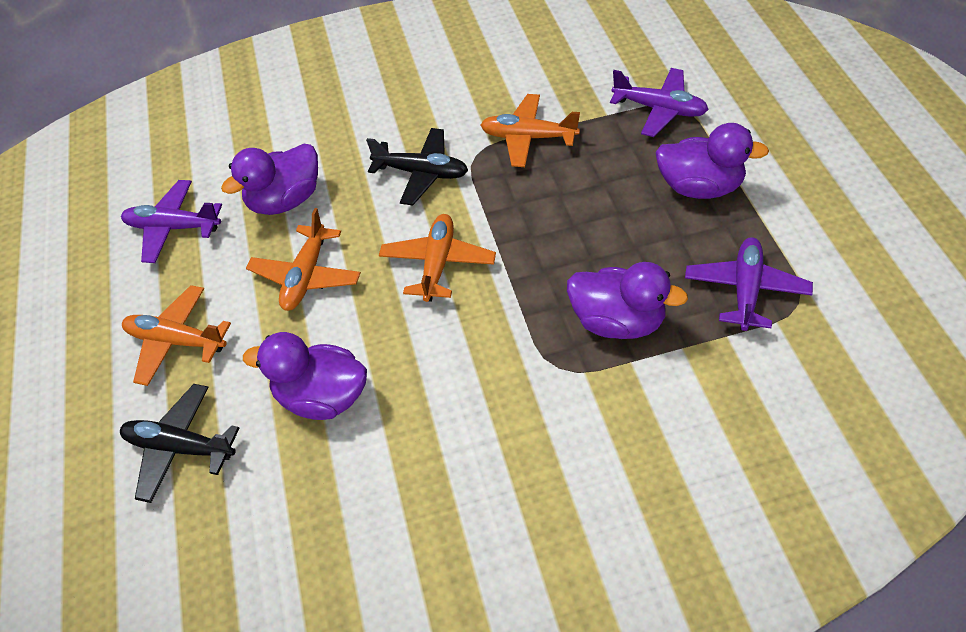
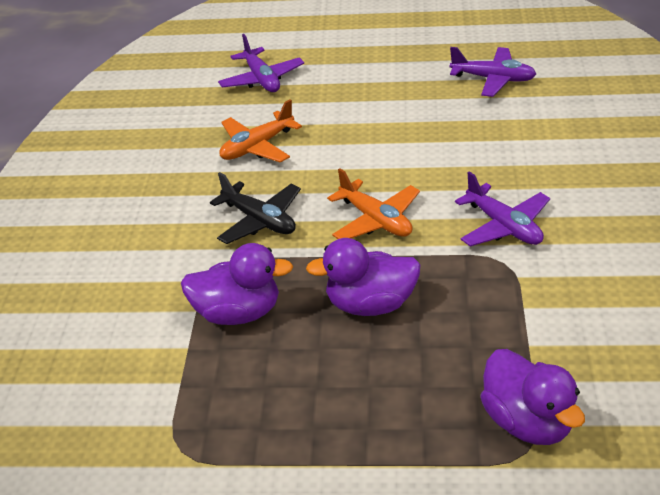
black plane: [120,384,239,503] [366,128,468,205] = 2 -> [210,172,301,244] = 1
orange plane: [122,285,231,386] [246,208,361,311] [379,214,496,302] [481,94,580,167] = 4 -> [219,99,302,163] [327,168,420,239] = 2
purple duck: [221,144,318,215] [243,332,367,420] [567,262,688,339] [655,123,769,199] = 4 -> [181,243,293,325] [306,238,421,316] [481,349,585,445] = 3

